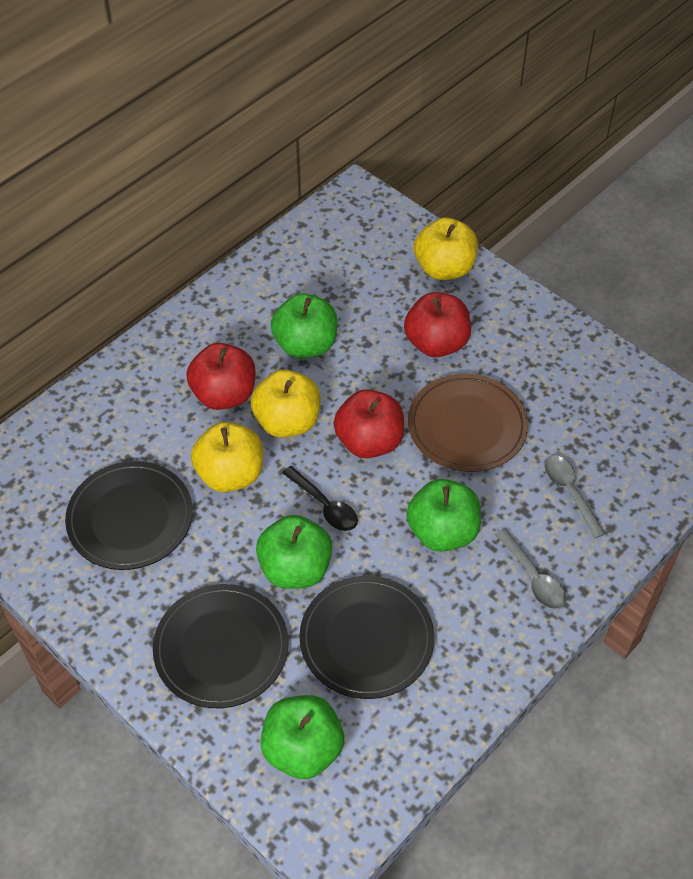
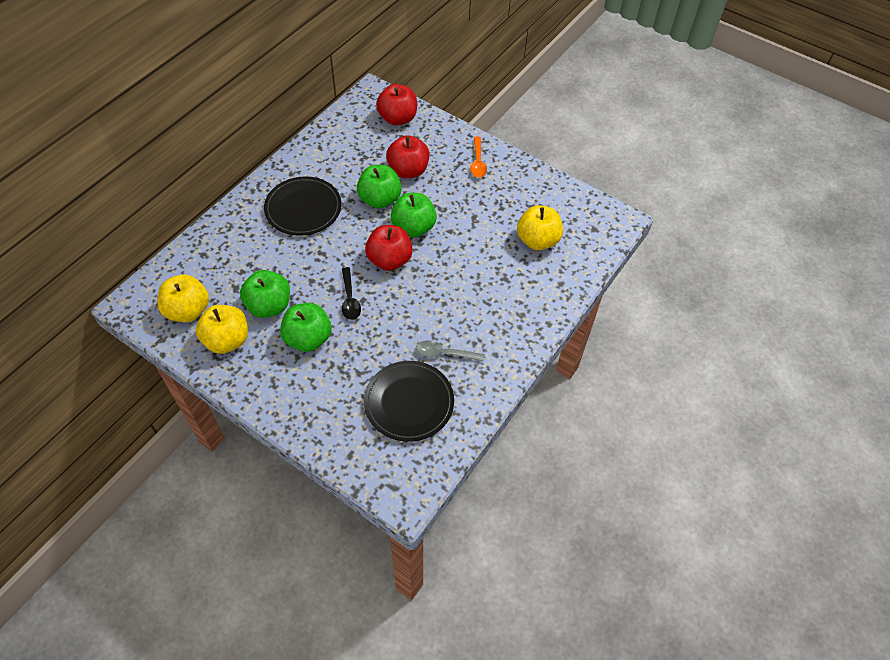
black plate: [65,461,193,570] [153,584,289,708] [299,576,434,699] = 3 -> [264,176,342,236] [364,361,454,442] = 2
brown plate: [408,374,528,472] = 1 -> none = 0
grey spoon: [495,529,566,609] [545,455,605,538] = 2 -> [416,341,485,362] = 1
orange spoon: none = 0 -> [470,137,487,178] = 1

